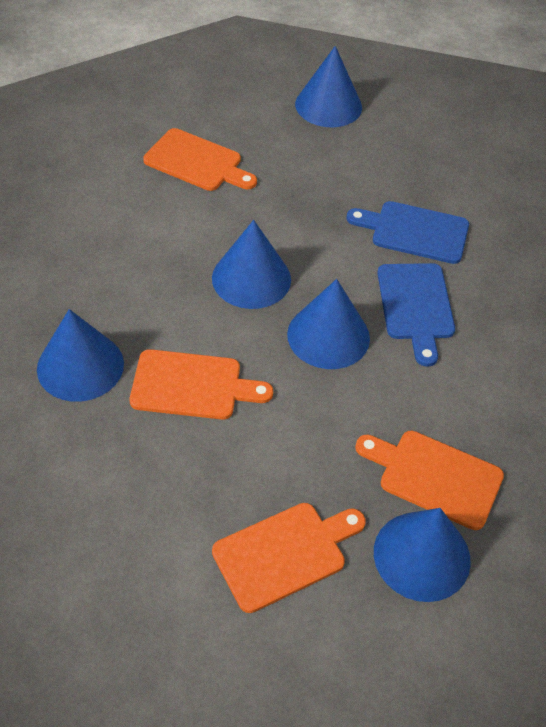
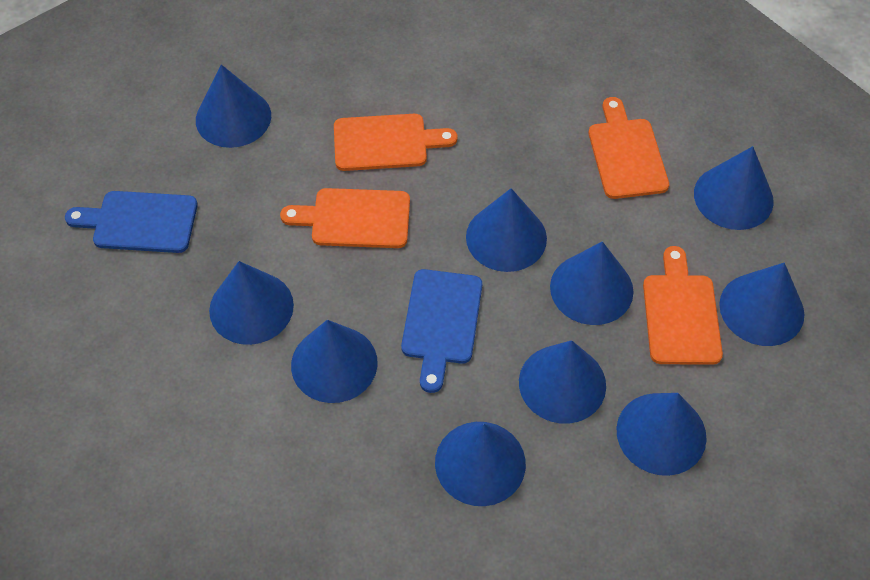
blue cone: [37,309,124,402] [212,220,291,309] [287,279,370,369] [295,46,362,127] [374,508,471,602] = 5 -> [196,65,271,148] [209,261,294,345] [291,320,378,403] [435,422,526,506] [466,188,547,272] [519,340,606,423] [550,241,633,325] [616,393,707,476] [694,146,774,230] [719,263,805,346] = 10

